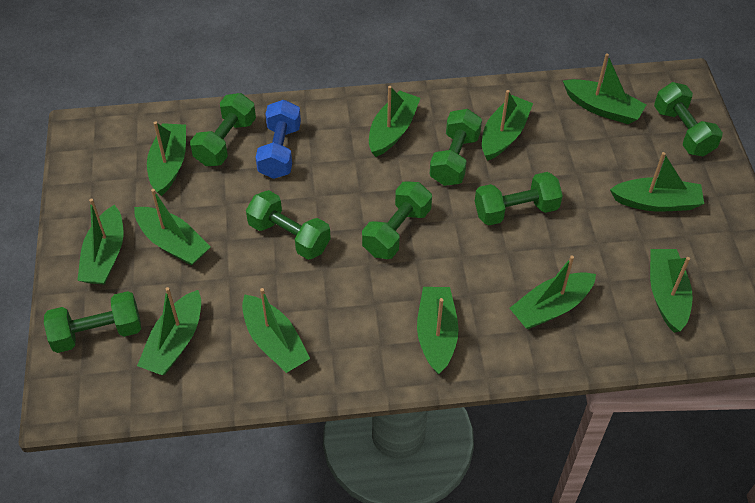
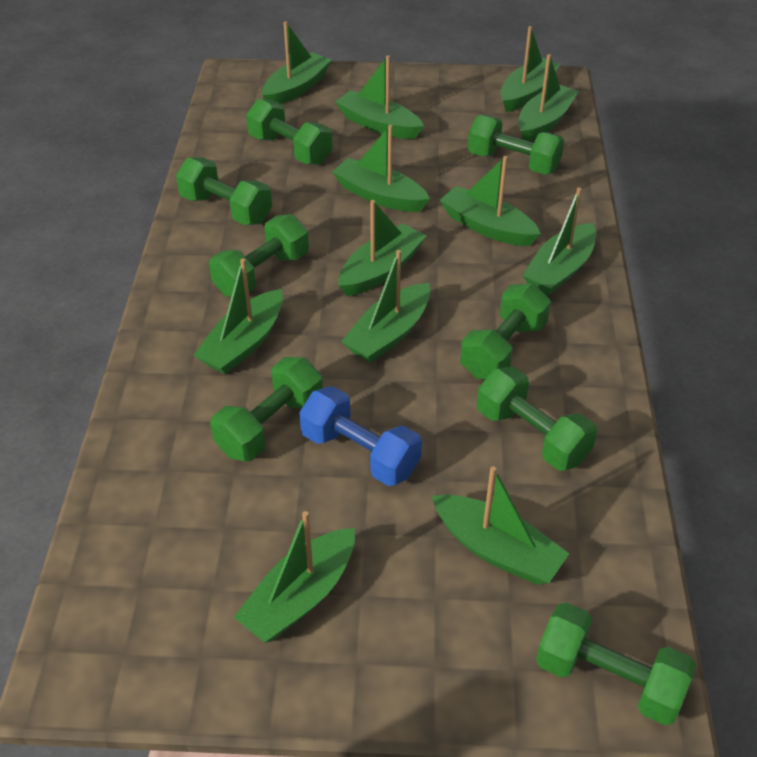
green dumbbell: [44,291,141,353] [190,93,256,166] [246,190,331,260] [362,181,432,259] [429,109,482,186] [475,172,563,226] [654,82,723,157] = 7 -> [176,157,272,225] [209,214,309,297] [210,357,323,461] [246,99,333,165] [460,283,551,379] [468,115,564,174] [477,367,597,471] [536,602,696,725] = 8

